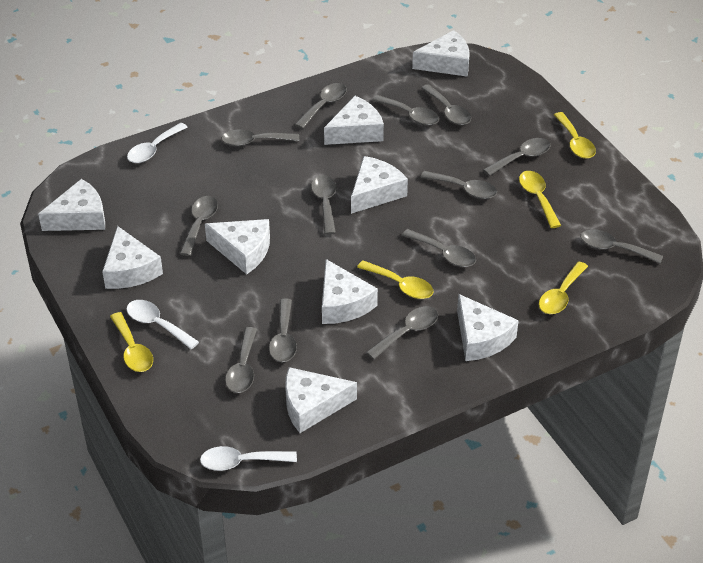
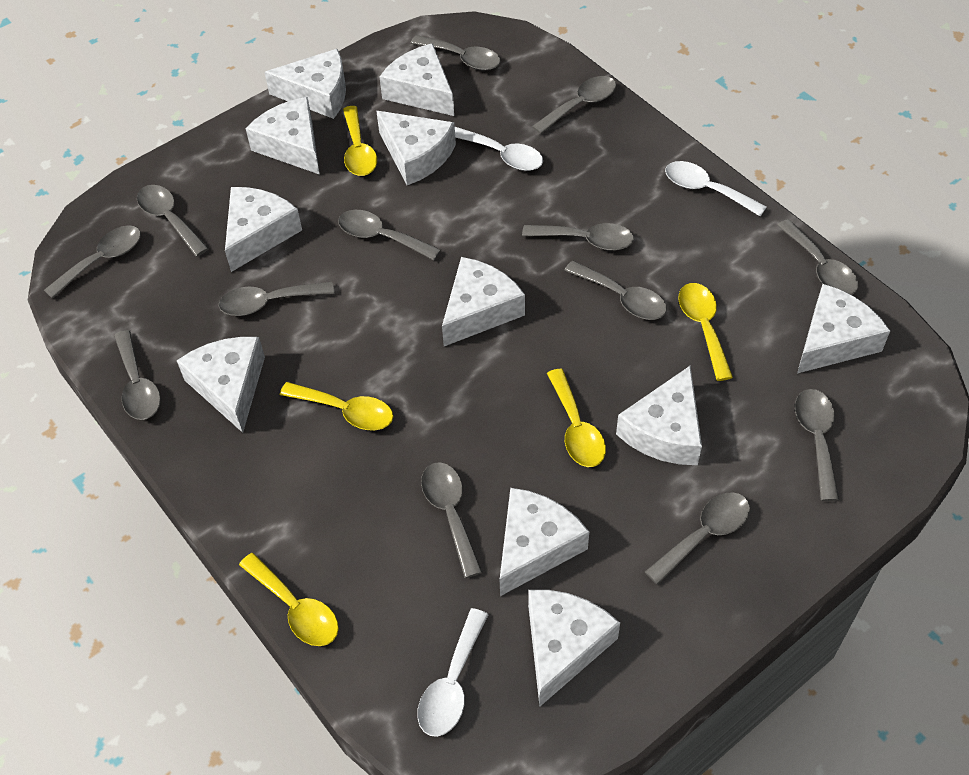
white cheese: [38,179,105,231] [102,226,163,289] [205,219,270,274] [285,367,357,433] [322,259,378,324] [324,96,384,145] [351,156,408,214] [412,30,470,77] [457,294,519,361] = 9 -> [177,337,265,433] [225,187,302,272] [246,97,320,175] [264,49,346,119] [376,111,456,185] [380,43,454,116] [442,257,525,346] [500,488,589,596] [528,590,620,707] [616,366,702,465] [797,284,890,373] = 11

